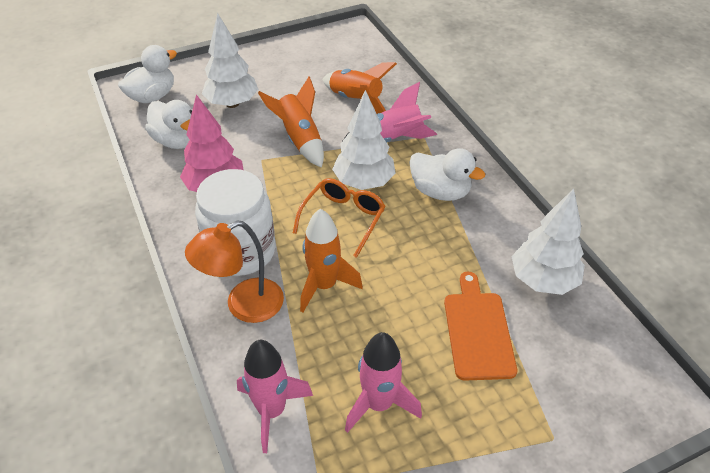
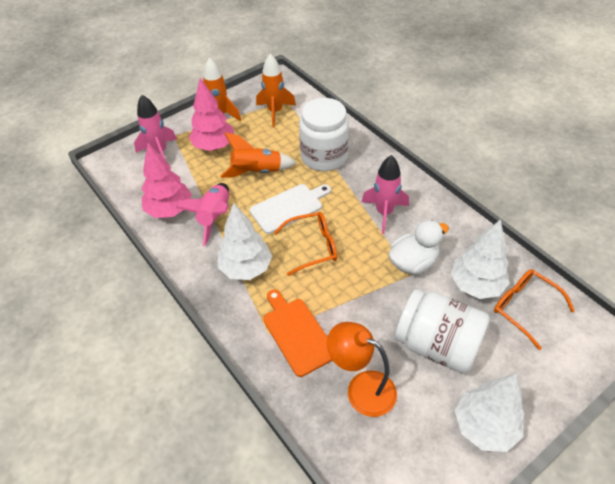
orange glasses: [293,178,386,258] = 1 -> [274,212,337,276] [494,269,575,350] = 2
pink tree: [180,94,243,192] = 1 -> [142,143,192,218] [189,78,234,151] = 2
white cutting board: none = 0 -> [250,184,331,234] = 1
white duck: [118,45,177,103] [145,100,192,149] [409,148,485,201] = 3 -> [389,220,449,274] = 1
white jar: [195,169,275,276] = 1 -> [299,98,349,171] [395,289,490,374] = 2

